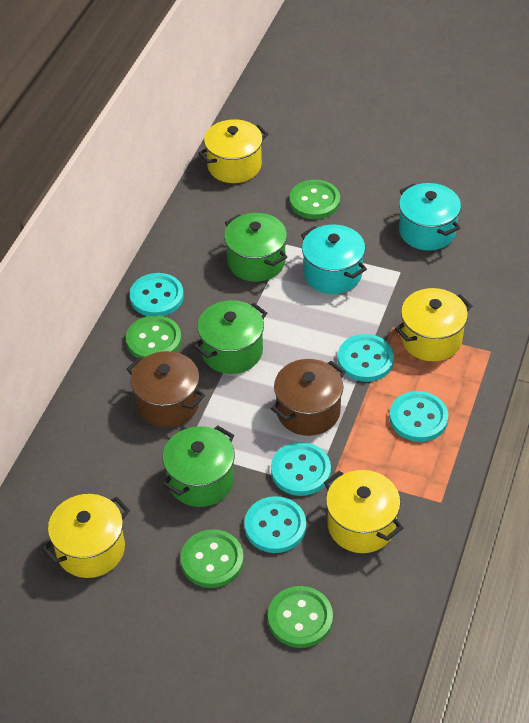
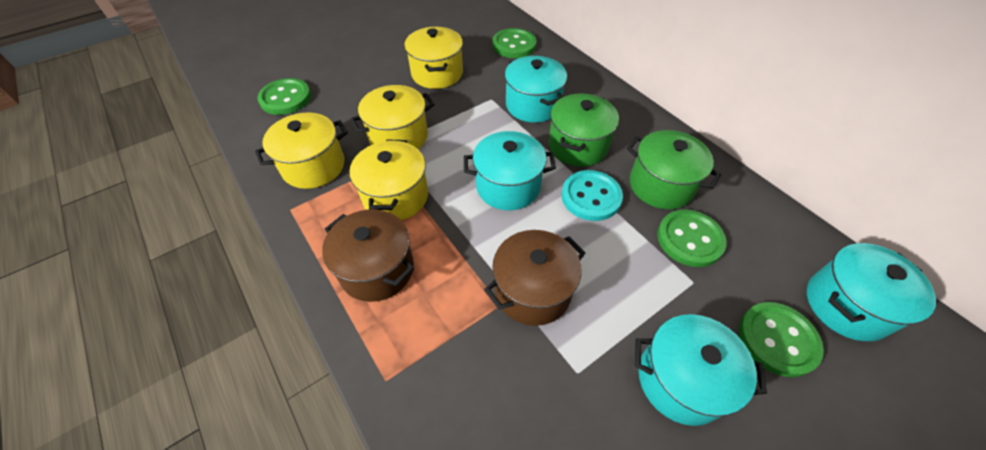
green pot: [163,426,235,507] [194,300,267,374] [224,213,287,282] = 3 -> [549,93,619,167] [627,130,721,209] = 2
turquoise button: [130,273,184,316] [244,496,306,553] [271,442,331,496] [338,334,394,382] [389,391,448,442] = 5 -> [562,170,623,221] = 1
turquoise pot: [301,225,367,294] [399,183,461,251] = 2 -> [464,131,556,210] [505,56,567,123] [635,314,767,426] [807,243,936,341] = 4

